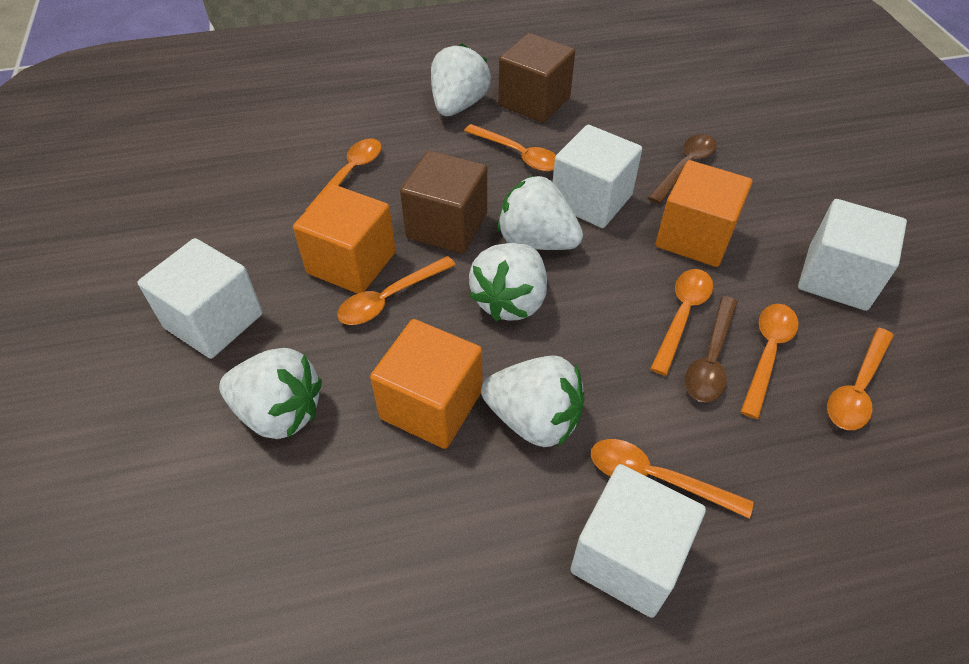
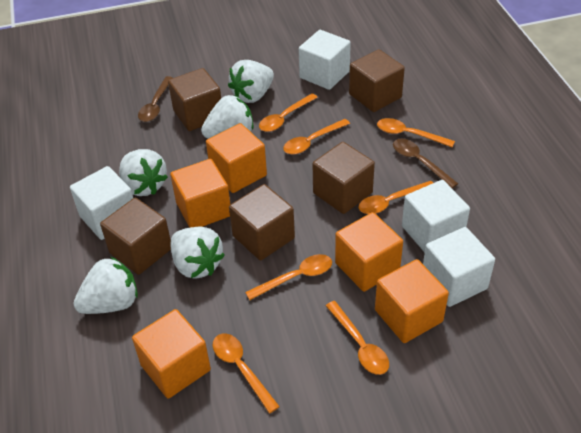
brown cube: [400,150,487,254] [498,33,575,123] = 2 -> [100,198,171,275] [168,68,221,131] [229,184,295,261] [313,142,375,214] [349,49,405,112] = 5
orange cube: [293,184,396,294] [370,319,482,449] [656,160,752,267] = 3 -> [132,309,211,399] [170,159,230,228] [206,123,267,193] [335,212,403,292] [375,259,449,343] = 5

